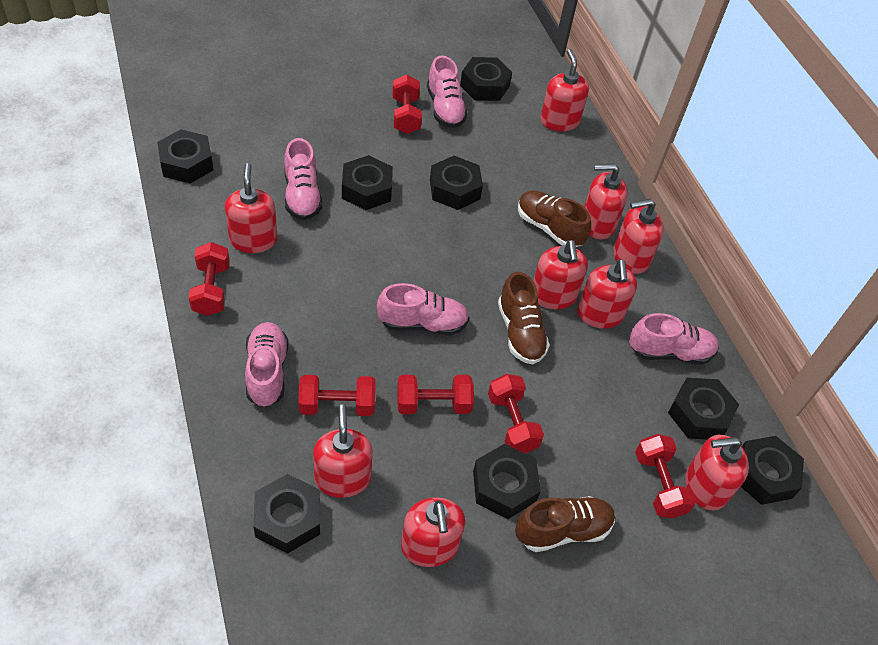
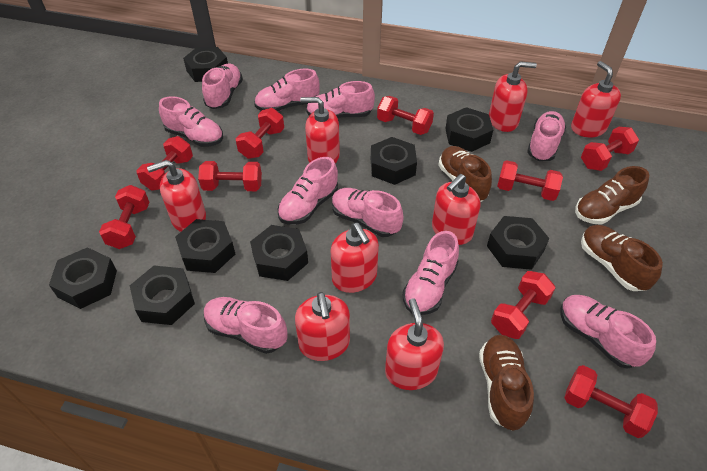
brown shoe: [498,272,550,364] [515,496,615,552] [518,190,591,247] = 3 -> [438,146,492,202] [479,335,534,431] [575,166,649,225] [581,225,663,291] = 4
pink shoe: [245,322,288,407] [284,138,322,220] [377,283,469,335] [427,56,468,128] [629,313,719,365] = 5 -> [159,96,223,147] [202,64,243,109] [204,297,288,354] [254,69,320,111] [278,157,338,225] [306,81,375,118] [332,188,404,237] [403,231,459,315] [527,111,566,161] [561,295,656,369] = 10
red dumbbell: [189,242,230,316] [298,375,375,416] [392,75,422,134] [397,375,474,414] [488,374,544,453] [635,434,696,518] = 6 -> [99,185,150,249] [137,136,193,191] [198,161,262,191] [236,108,284,159] [377,96,434,135] [491,271,556,339] [497,160,563,201] [564,365,658,438] [581,127,639,171] = 9
red soap dispenser: [225,163,278,253] [313,404,373,498] [401,497,465,567] [533,240,588,310] [540,49,589,131] [577,259,637,328] [584,164,628,239] [613,199,664,274] [685,435,749,510] = 9 -> [147,160,206,232] [295,292,350,361] [300,97,340,164] [330,223,379,293] [385,298,444,390] [432,174,481,245] [489,61,537,132] [571,61,621,137] = 8

